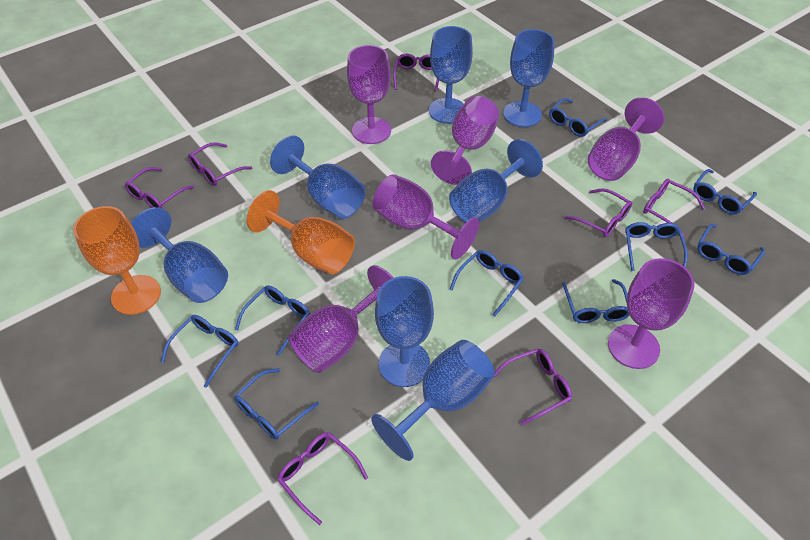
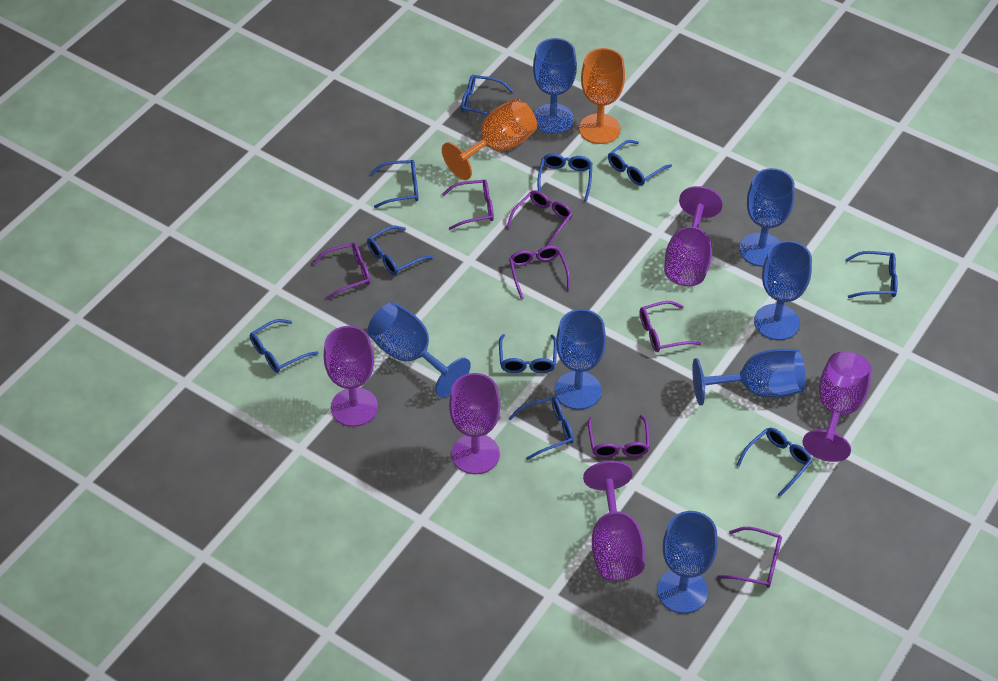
blue glasses: [161,315,239,388] [234,368,319,439] [235,285,310,356] [450,250,524,317] [549,98,607,137] [562,279,630,323] [625,222,688,271] [693,169,757,215] [697,224,765,275] = 9 -> [250,319,319,373] [367,225,433,275] [371,160,419,208] [461,75,513,115] [499,334,557,373] [508,397,574,460] [537,154,592,201] [608,140,672,185] [736,428,812,497] [845,251,898,298] = 10
purple goblet: [288,265,394,373] [347,45,391,144] [373,174,479,260] [431,96,499,185] [588,97,664,181] [608,258,695,369] = 6 -> [324,326,378,427] [449,373,500,474] [583,461,645,581] [664,186,723,286] [802,351,872,462] = 5

